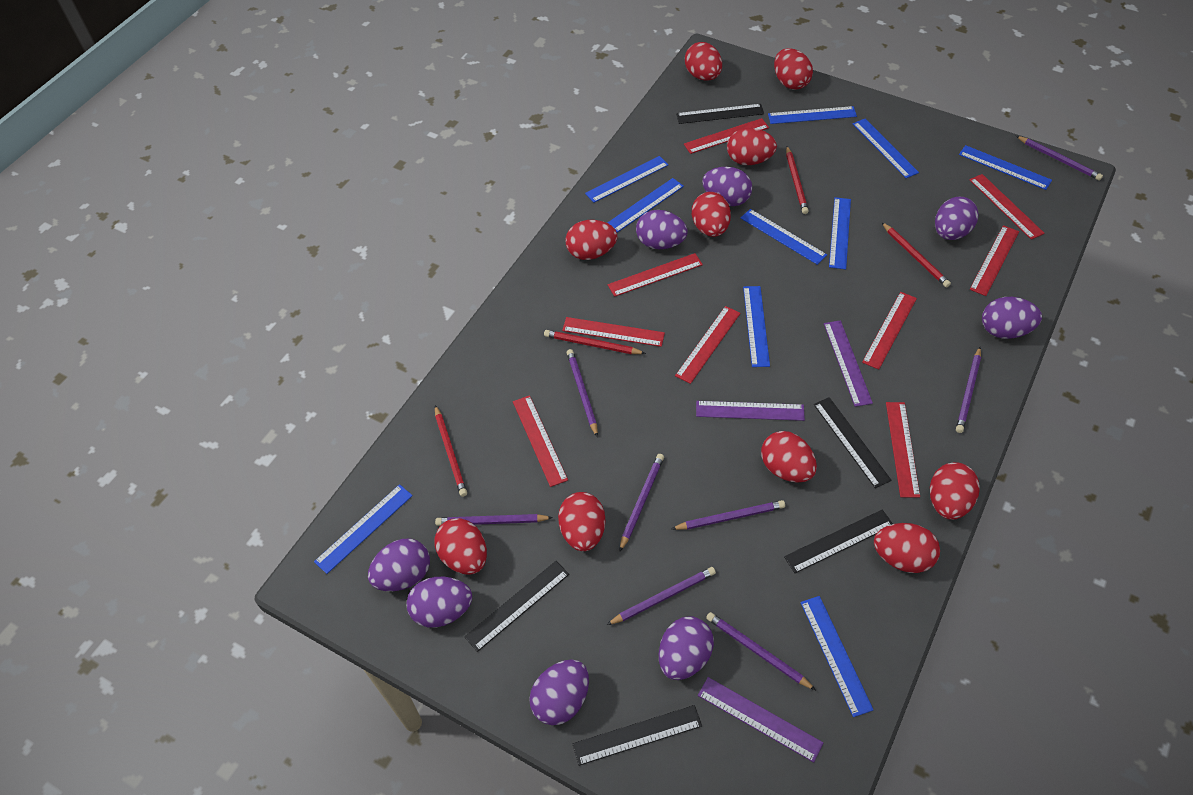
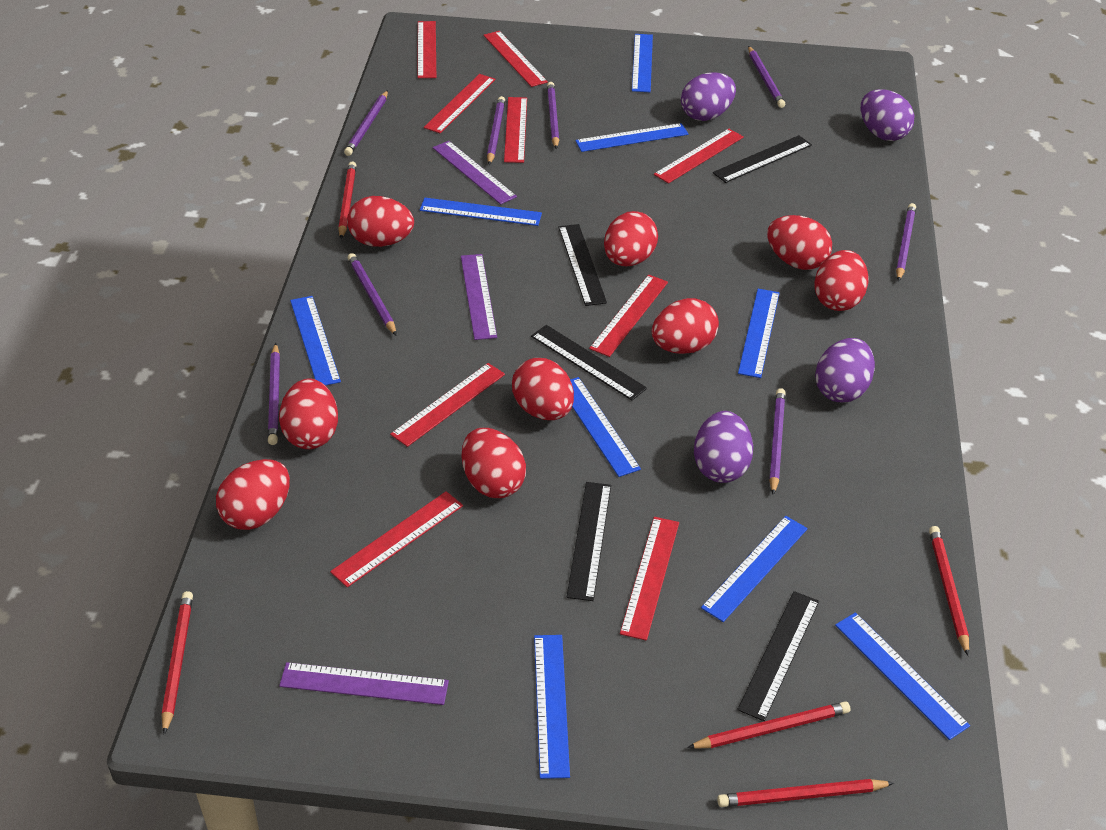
blue ruler: [314,484,413,574] [585,156,668,203] [607,178,684,232] [741,209,827,265] [743,286,770,367] [768,106,857,124] [800,596,873,717] [829,197,851,269] [853,119,919,178] [959,145,1052,190] = 10 -> [290,296,341,386] [420,198,542,226] [534,635,570,779] [570,377,641,477] [575,123,688,152] [632,34,653,92] [701,516,808,622] [738,289,780,378] [835,612,970,740] = 9
purple egg: [368,539,430,591] [406,577,472,628] [529,659,589,725] [636,210,688,249] [659,616,714,680] [702,167,752,206] [935,197,979,240] [982,297,1042,339] = 8 -> [681,72,736,121] [694,411,753,483] [815,338,875,403] [860,89,915,141] = 4
red egg: [434,518,487,575] [558,492,606,551] [565,220,617,260] [685,42,722,81] [692,192,731,237] [727,128,777,165] [761,431,817,483] [774,48,813,90] [874,523,940,573] [930,462,980,520] = 10 -> [216,459,290,530] [279,378,338,449] [347,196,414,247] [462,428,526,498] [512,358,574,420] [604,211,658,266] [652,298,719,354] [767,215,832,270] [814,250,868,311] = 9
red pencil: [435,405,467,497] [544,330,646,354] [786,146,809,214] [882,222,951,287] = 4 -> [162,591,193,735] [338,161,356,239] [687,701,850,749] [717,779,894,807] [929,526,969,656] = 5

